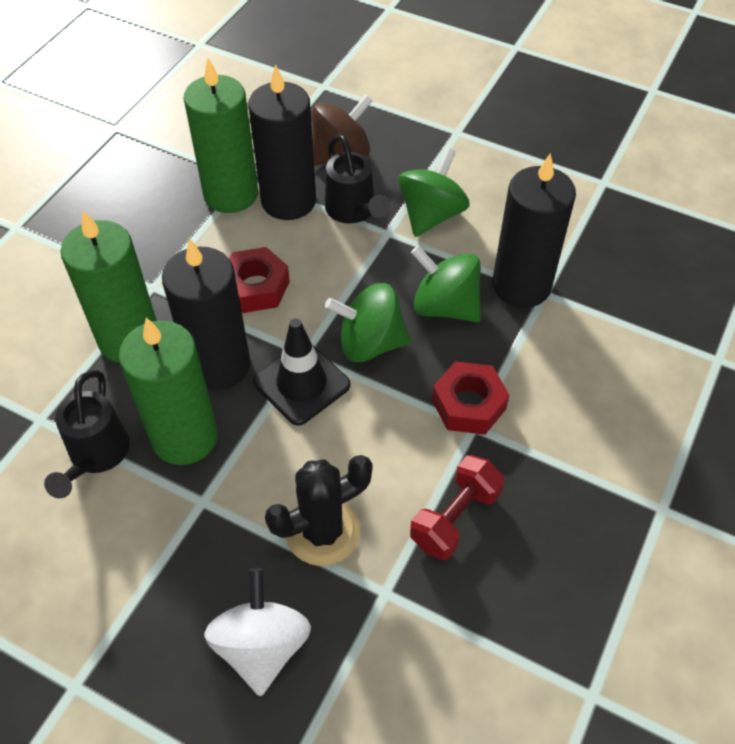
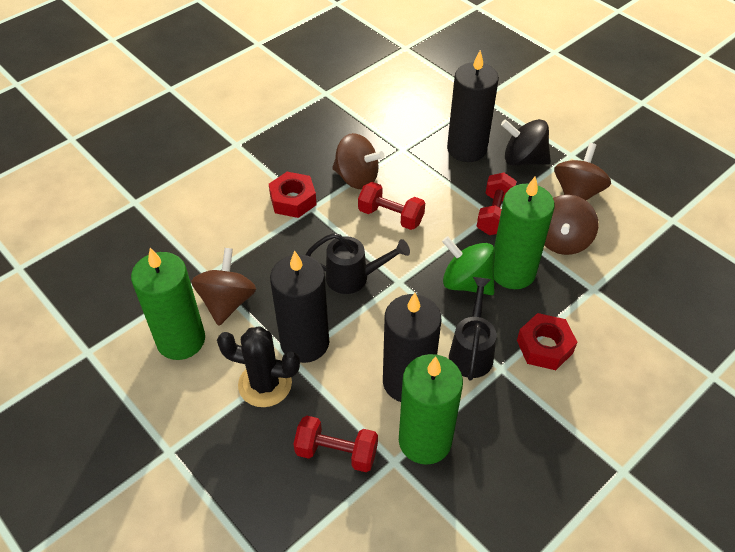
black spinning top: none = 0 -> [501,119,551,166] = 1
black traffic cone: [253,318,351,426] = 1 -> none = 0
brown spinning top: [312,94,373,166] = 1 -> [191,248,256,326] [332,133,384,189] [545,195,599,255] [554,143,611,201] = 4
green spinning top: [325,283,411,362] [398,148,470,237] [411,245,481,322] = 3 -> [442,236,495,295] = 1
red dumbbell: [410,455,504,560] = 1 -> [293,416,378,472] [358,182,425,230] [477,173,517,235] = 3
white spinning top: [204,568,311,696] = 1 -> none = 0

